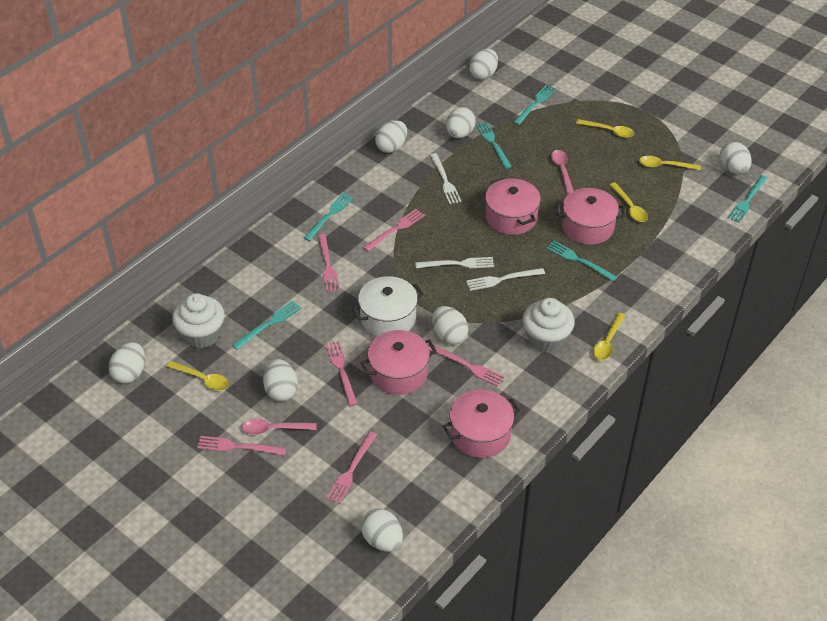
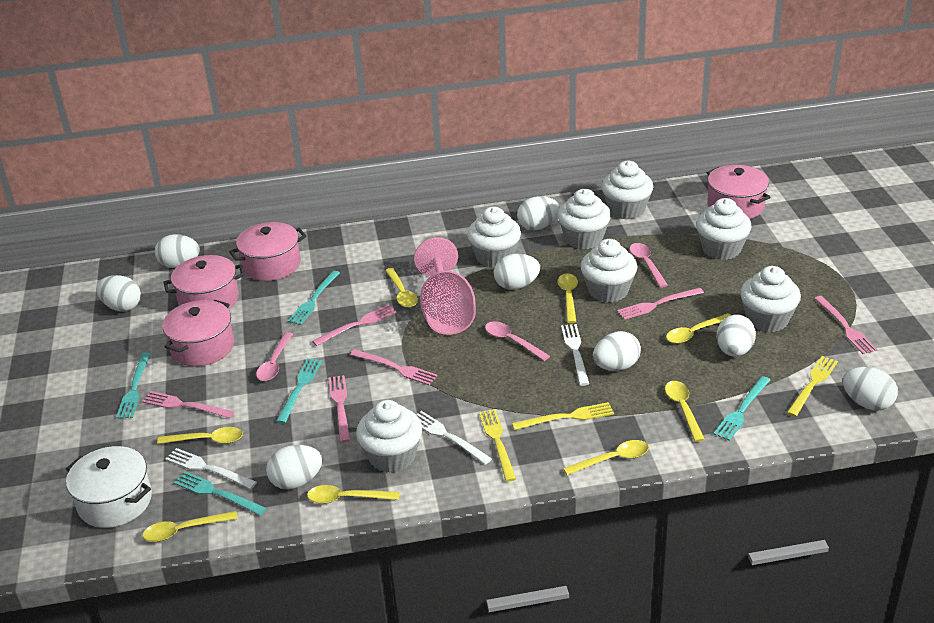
pink goblet: none = 0 -> [414,237,476,335] = 1
pink spoon: [242,418,317,435] [551,150,574,194] = 2 -> [256,332,293,381] [485,321,550,361] [630,243,668,288] = 3
turquoise fork: [232,301,302,349] [304,192,354,241] [476,122,512,169] [513,85,556,125] [547,241,617,282] [727,175,768,223] = 6 -> [116,353,151,418] [173,471,267,516] [276,358,322,423] [288,271,340,325] [713,376,770,441] = 5
white cupcake: [172,293,224,348] [522,298,575,353] = 2 -> [356,400,422,473] [467,207,521,268] [558,189,611,249] [580,239,637,303] [601,161,653,220] [696,198,752,260] [740,266,801,332] = 7
yellow fork: none = 0 -> [479,409,516,482] [512,402,614,430] [787,356,838,417] = 3
yellow spoon: [166,360,229,391] [576,119,635,138] [593,313,626,360] [610,182,648,222] [639,156,701,170] = 5 -> [143,511,238,542] [157,427,243,444] [307,485,399,504] [385,268,418,308] [557,273,578,323] [563,440,649,475] [665,381,705,442] [666,313,731,344] = 8

